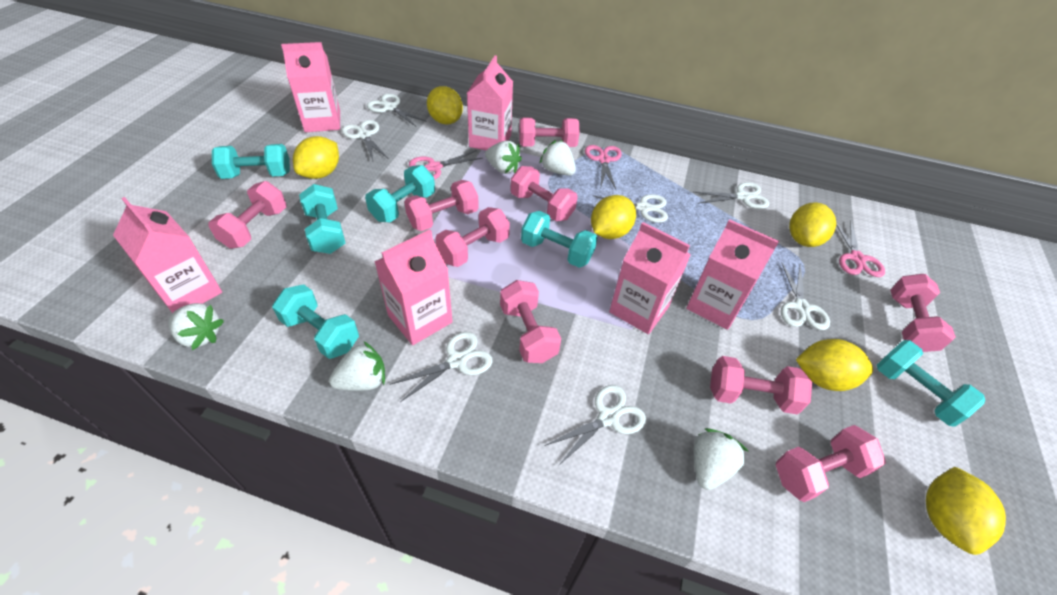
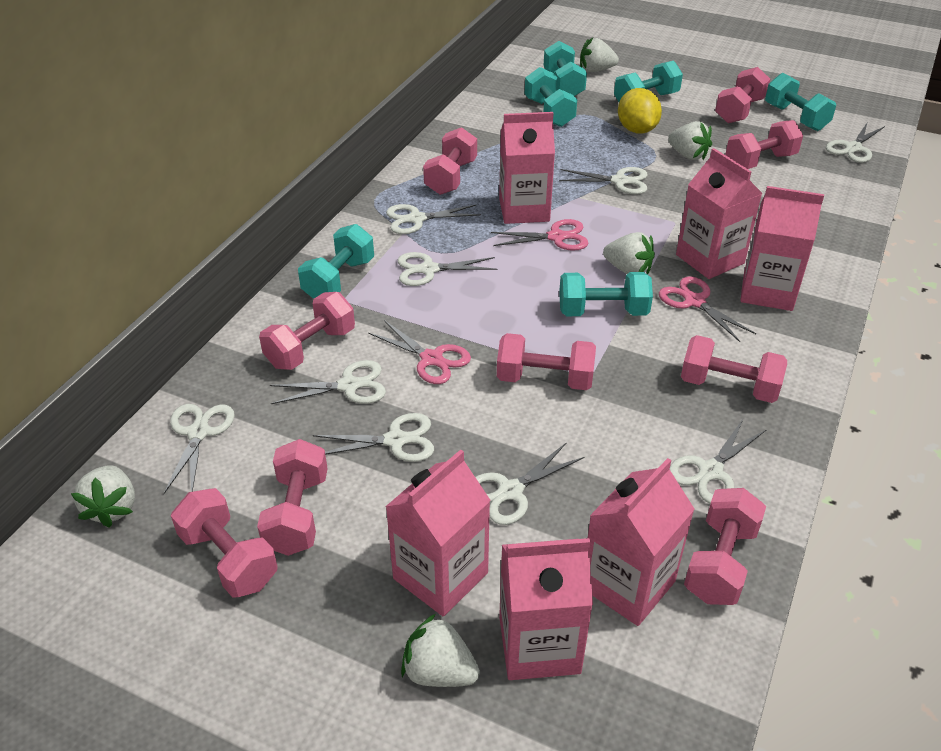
white scissors: [342,120,389,161] [367,94,427,126] [390,332,493,402] [544,385,646,466] [592,194,668,223] [694,182,769,209] [781,262,830,330] = 7 -> [164,404,235,494] [270,360,386,404] [313,413,434,462] [386,204,481,234] [398,252,498,286] [475,442,584,525] [559,167,647,194] [670,419,767,503] [826,123,885,163] = 9
yellow lemon: [293,136,339,179] [427,86,463,125] [591,195,636,239] [789,203,836,247] [796,339,873,391] [926,467,1006,555] = 6 -> [618,88,662,134] = 1

